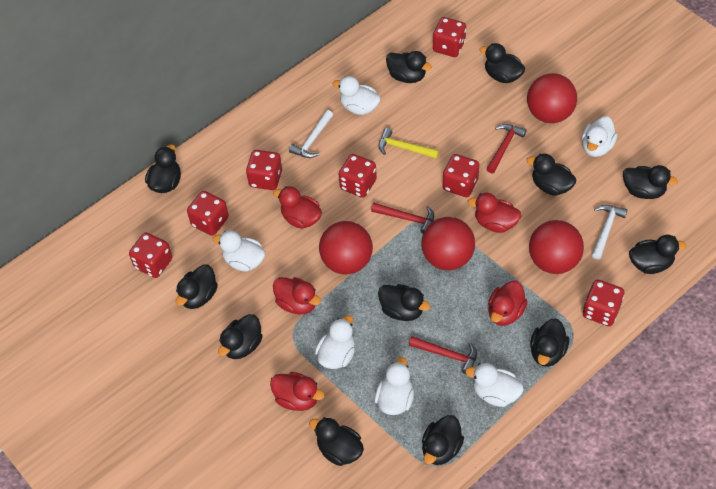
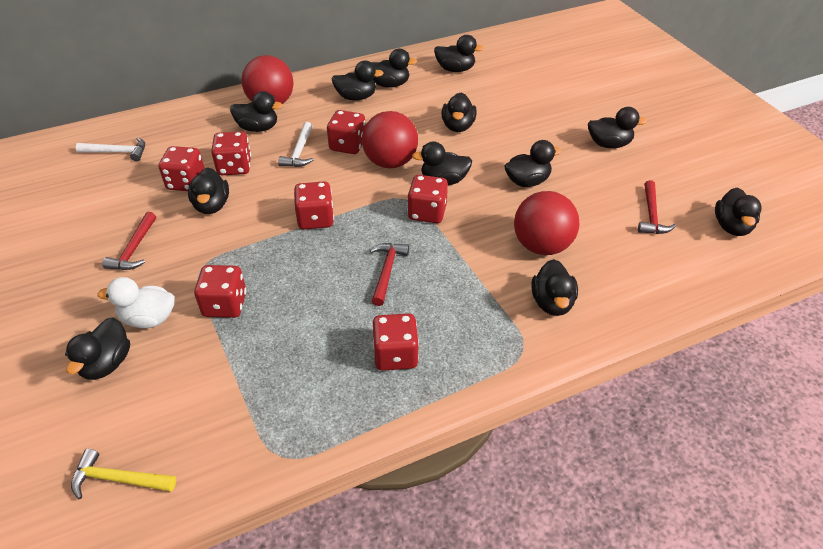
red ball: [319,221,373,275] [421,217,475,270] [527,73,577,123] [529,220,584,274] = 4 -> [242,55,294,104] [362,111,418,169] [514,191,579,255] = 3
red duck: [270,372,325,411] [273,186,322,229] [273,277,321,314] [468,193,521,233] [488,280,528,326] = 5 -> none = 0
white duck: [213,230,266,272] [315,315,355,369] [333,76,381,115] [375,357,414,415] [465,363,524,407] [582,116,618,157] = 6 -> [98,277,175,328] = 1

